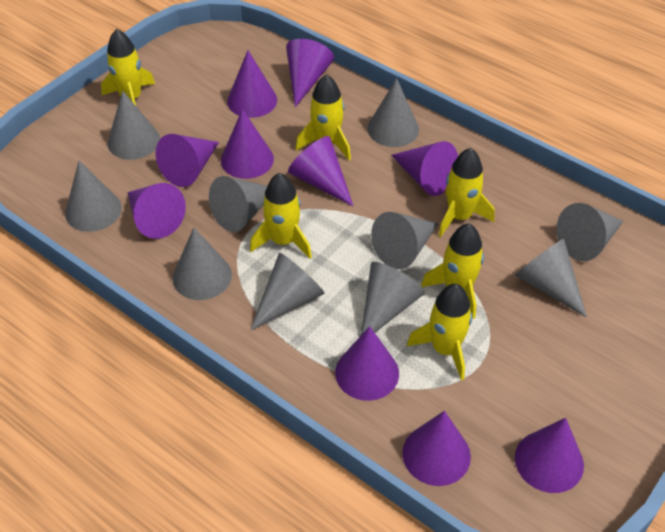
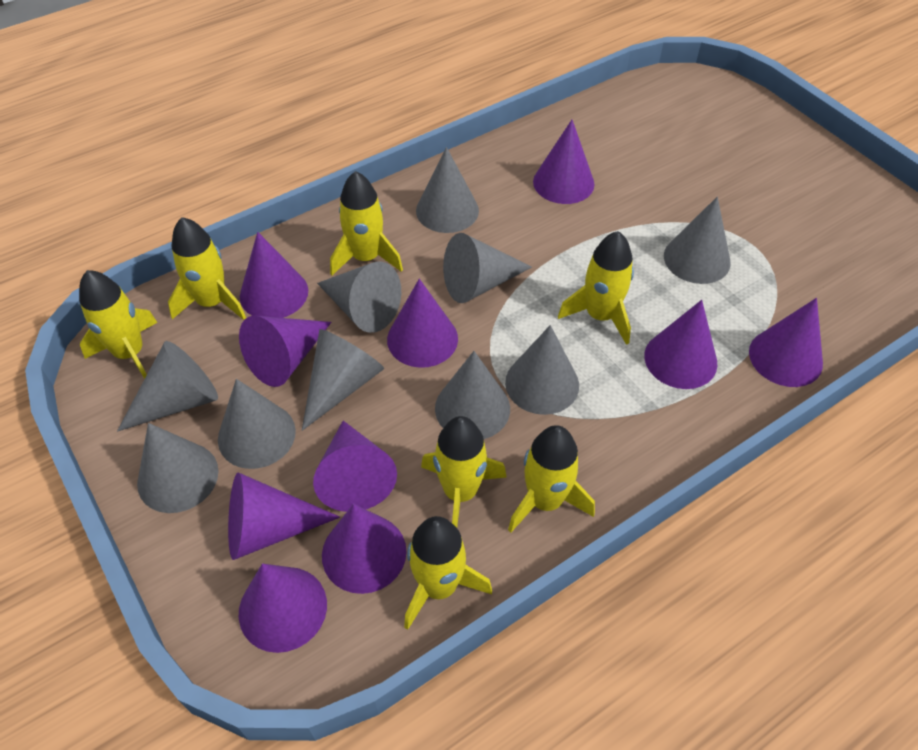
yellow rocket: [101,29,155,105] [250,173,312,259] [296,74,351,160] [407,284,472,380] [421,223,484,319] [438,148,494,237] = 6 -> [79,270,158,379] [168,217,246,320] [330,171,403,275] [404,516,492,630] [421,416,507,528] [508,425,595,532] [558,231,634,345] = 7

